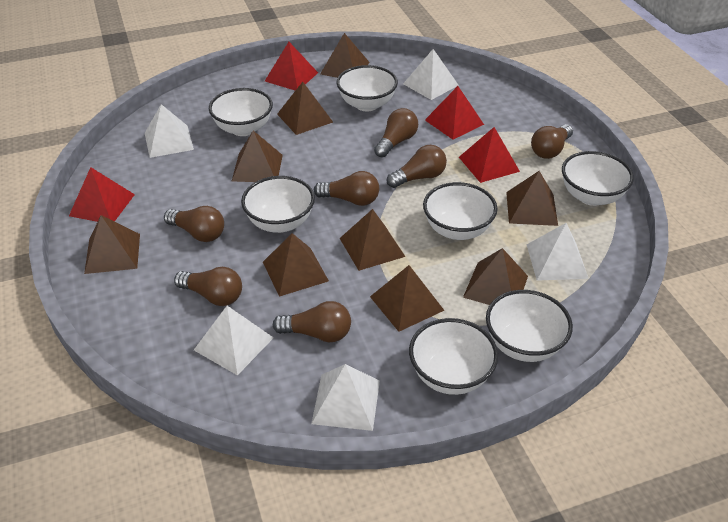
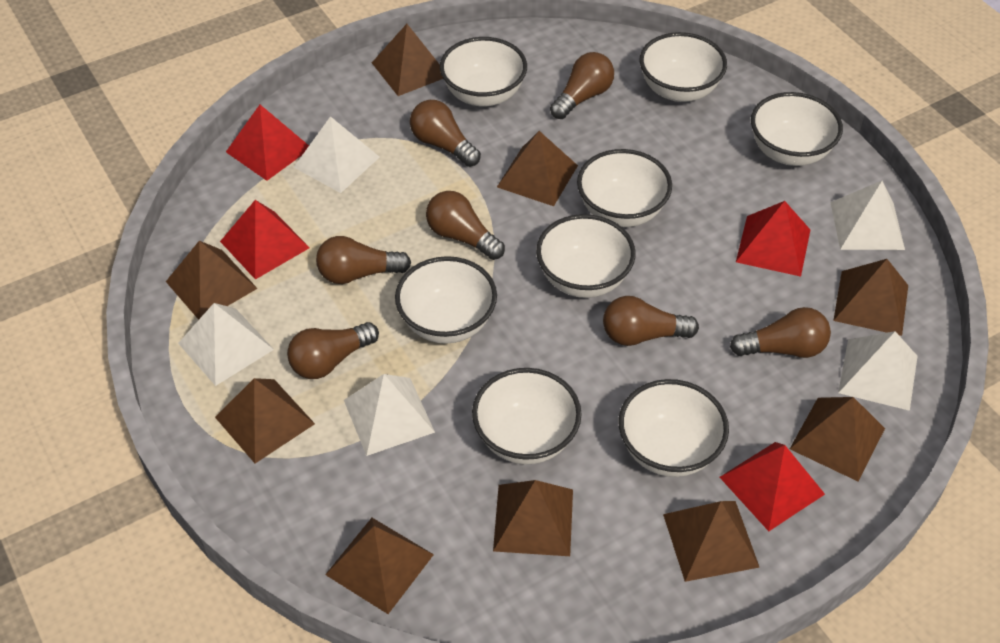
white bowl: [209,88,273,136] [241,176,315,233] [337,65,398,111] [409,318,498,395] [423,182,497,240] [486,290,573,362] [562,151,634,206] = 7 -> [395,256,497,344] [440,37,527,107] [472,368,582,464] [536,214,636,298] [577,149,672,227] [619,379,729,477] [639,32,727,102] [751,92,843,166] = 8

